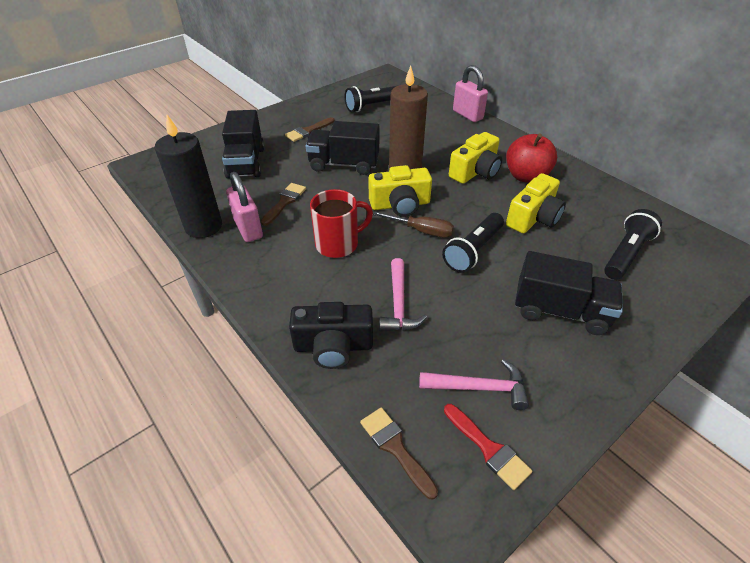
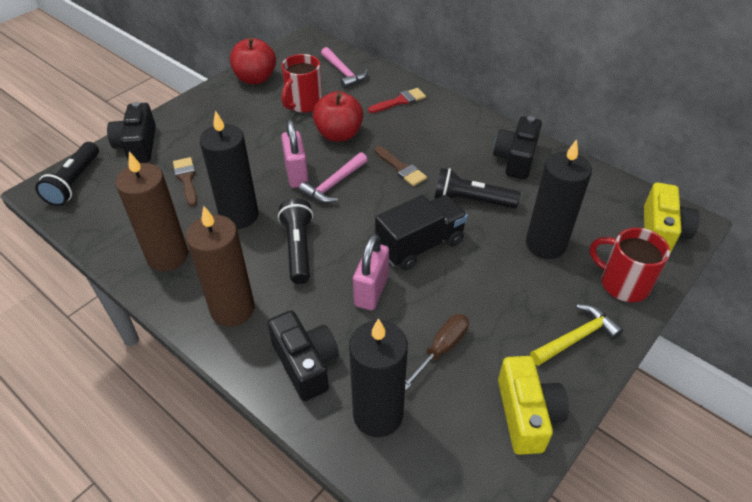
black camera: [289,302,373,369] = 1 -> [107,102,156,163] [268,310,339,401] [493,116,542,179] = 3
black candle: [155,115,222,238] = 1 -> [200,110,259,229] [349,318,408,437] [526,139,592,259] = 3
black truck: [222,110,264,179] [306,121,379,175] [515,251,623,335] = 3 -> [375,195,468,270] = 1
brown brush: [261,183,306,226] [285,117,335,142] [360,407,438,499] = 3 -> [173,157,197,207] [374,146,427,186] = 2
brown candle: [389,66,428,169] = 1 -> [115,152,188,271] [186,206,255,327] = 2
red apple: [506,134,557,183] = 1 -> [230,37,276,84] [313,91,363,142] = 2
red mug: [310,189,373,258] = 1 -> [282,54,322,113] [590,228,670,302] = 2
yellow camera: [369,165,432,217] [449,132,502,184] [506,173,566,234] = 3 -> [498,356,569,455] [644,183,699,253] = 2
yellow hammer: none = 0 -> [530,304,623,366] = 1

